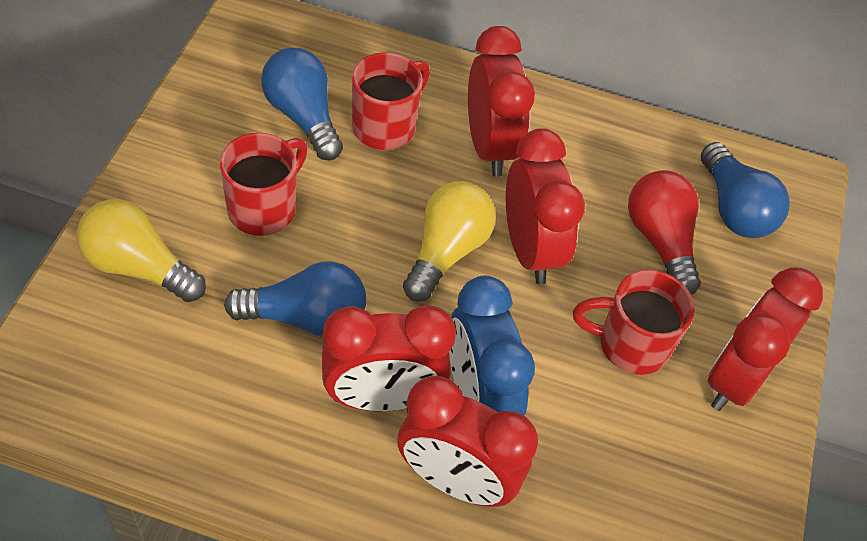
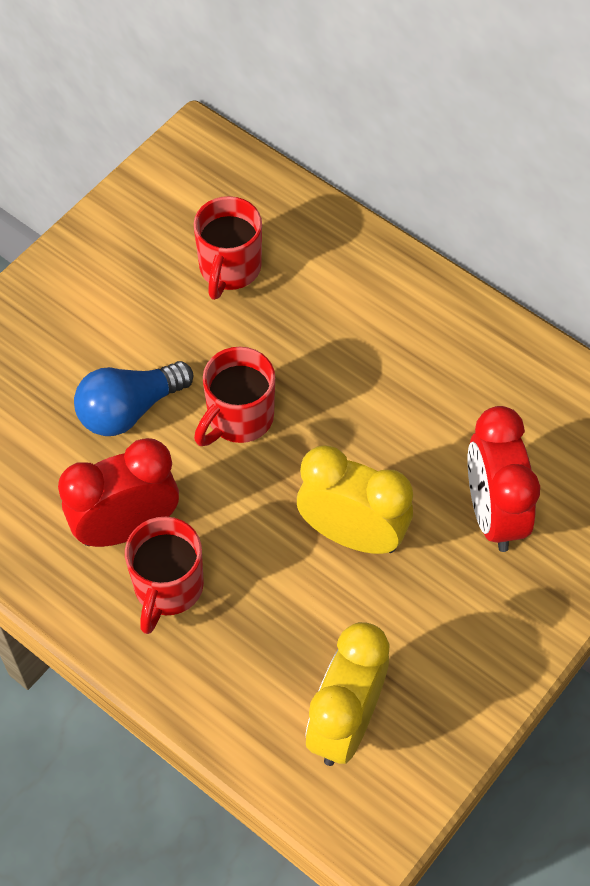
blue clock: [449,275,535,416] = 1 -> none = 0
blue light bulb: [224,261,366,337] [261,48,343,160] [701,142,790,238] = 3 -> [74,361,193,436] = 1
red clock: [322,305,456,411] [397,376,538,507] [468,26,535,177] [506,128,585,284] [707,267,823,411] = 5 -> [58,438,179,547] [468,406,540,552] = 2
red light bulb: [628,170,701,295] = 1 -> none = 0
yellow clock: none = 0 -> [297,445,413,554] [305,622,390,766] = 2
yellow light bulb: [77,199,206,302] [403,181,496,302] = 2 -> none = 0

